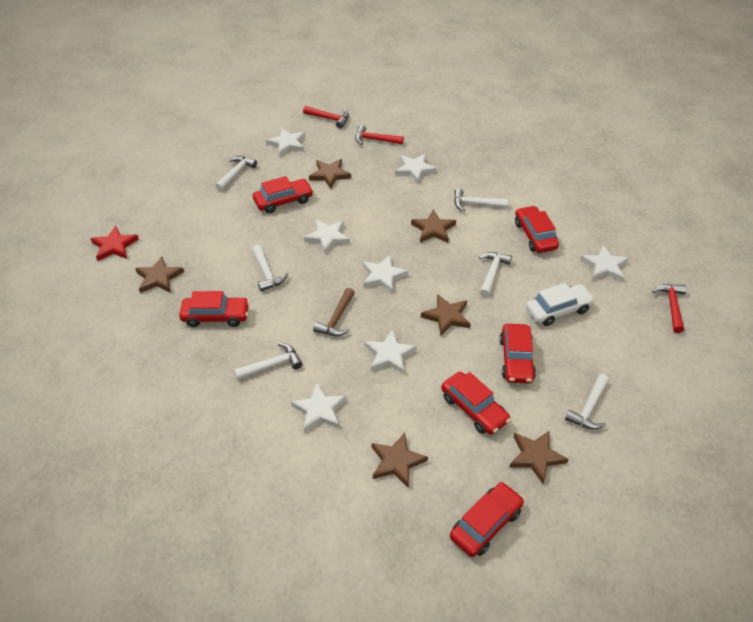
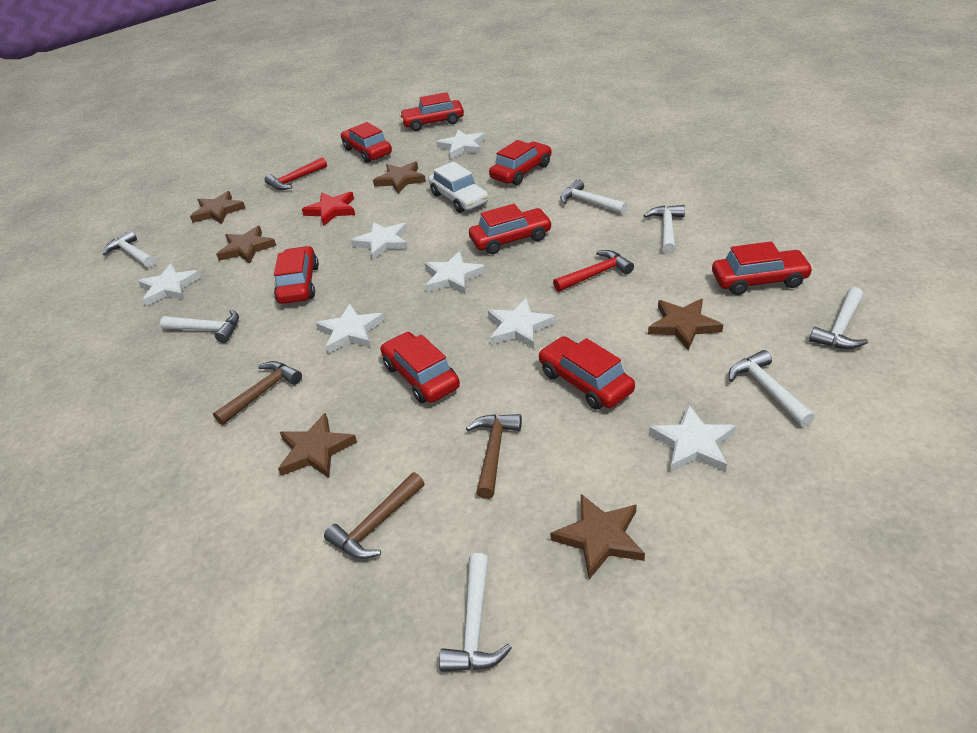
brown hammer: [313,288,355,336] = 1 -> [213,361,302,425] [324,472,425,559] [466,414,522,499] = 3
red car: [179,291,250,327] [253,176,313,213] [441,372,511,435] [450,482,524,557] [499,324,536,384] [515,206,559,253] = 6 -> [274,246,319,304] [341,122,392,163] [381,332,460,403] [400,92,464,131] [469,204,552,254] [489,140,552,185] [538,336,635,410] [712,241,813,295] = 8
red hammer: [303,106,349,129] [355,125,404,145] [652,284,687,333] = 3 -> [265,157,327,190] [553,250,634,292] = 2
white hammer: [215,156,257,191] [234,342,302,380] [252,245,288,291] [454,188,508,212] [479,252,512,297] [565,374,609,430] = 6 -> [103,230,155,268] [160,309,239,343] [439,553,512,672] [560,180,628,214] [643,205,685,254] [729,350,815,427] [809,287,868,349] = 7

